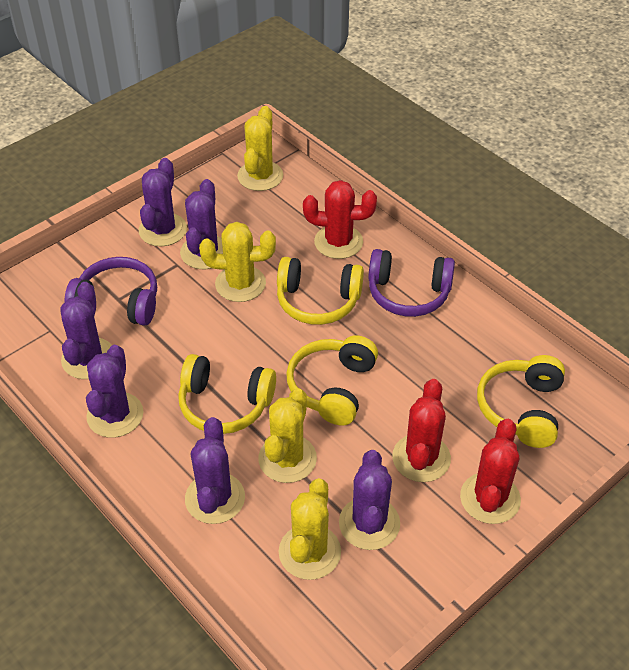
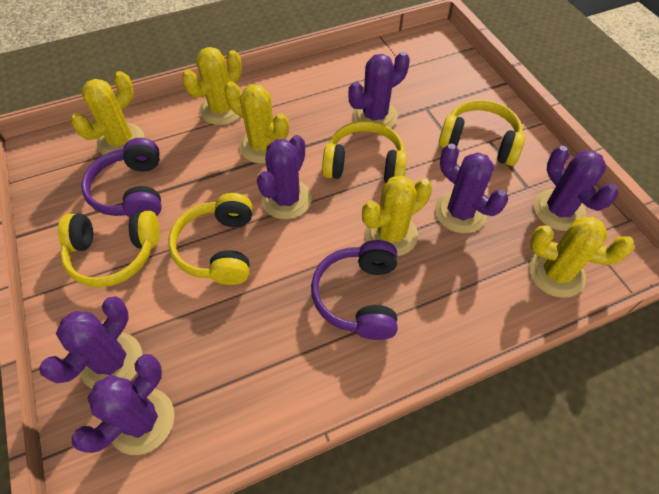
red cactus: [303,180,377,259] [392,379,451,482] [460,419,521,524] = 3 -> none = 0
yellow cactus: [199,222,276,302] [237,106,283,191] [258,388,317,483] [278,478,341,580] = 4 -> [71,71,144,155] [182,47,242,125] [225,81,289,164] [362,176,432,256] [529,217,634,298] = 5

